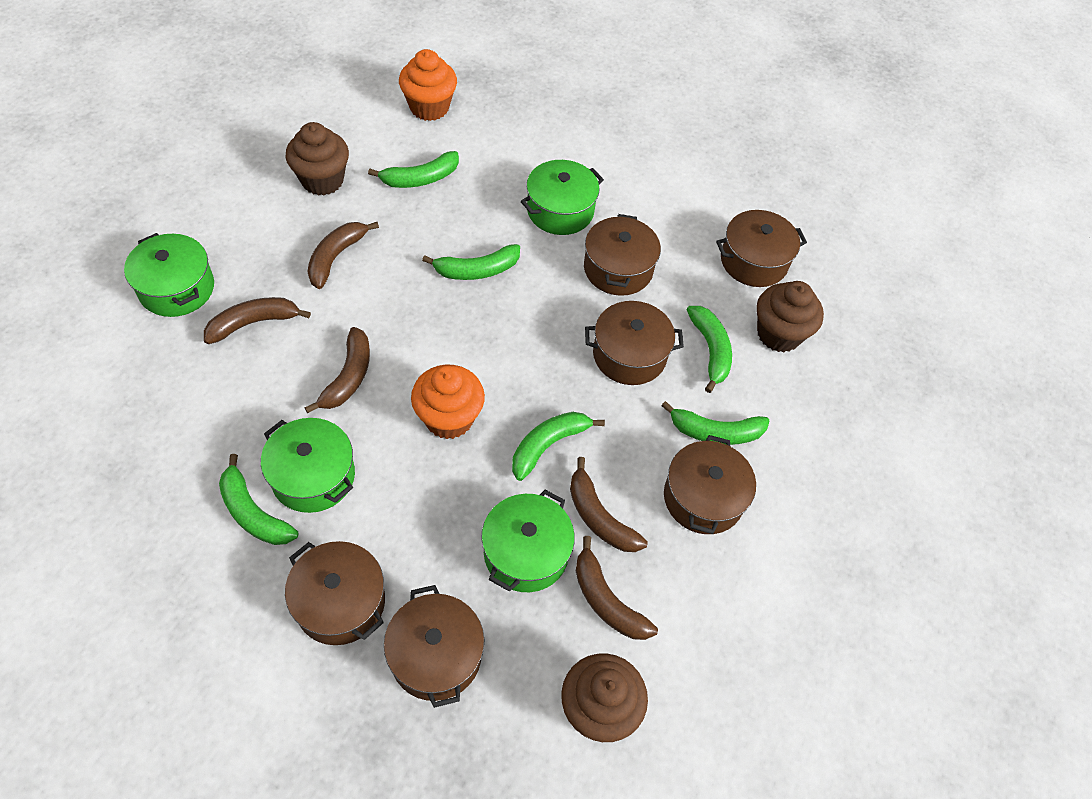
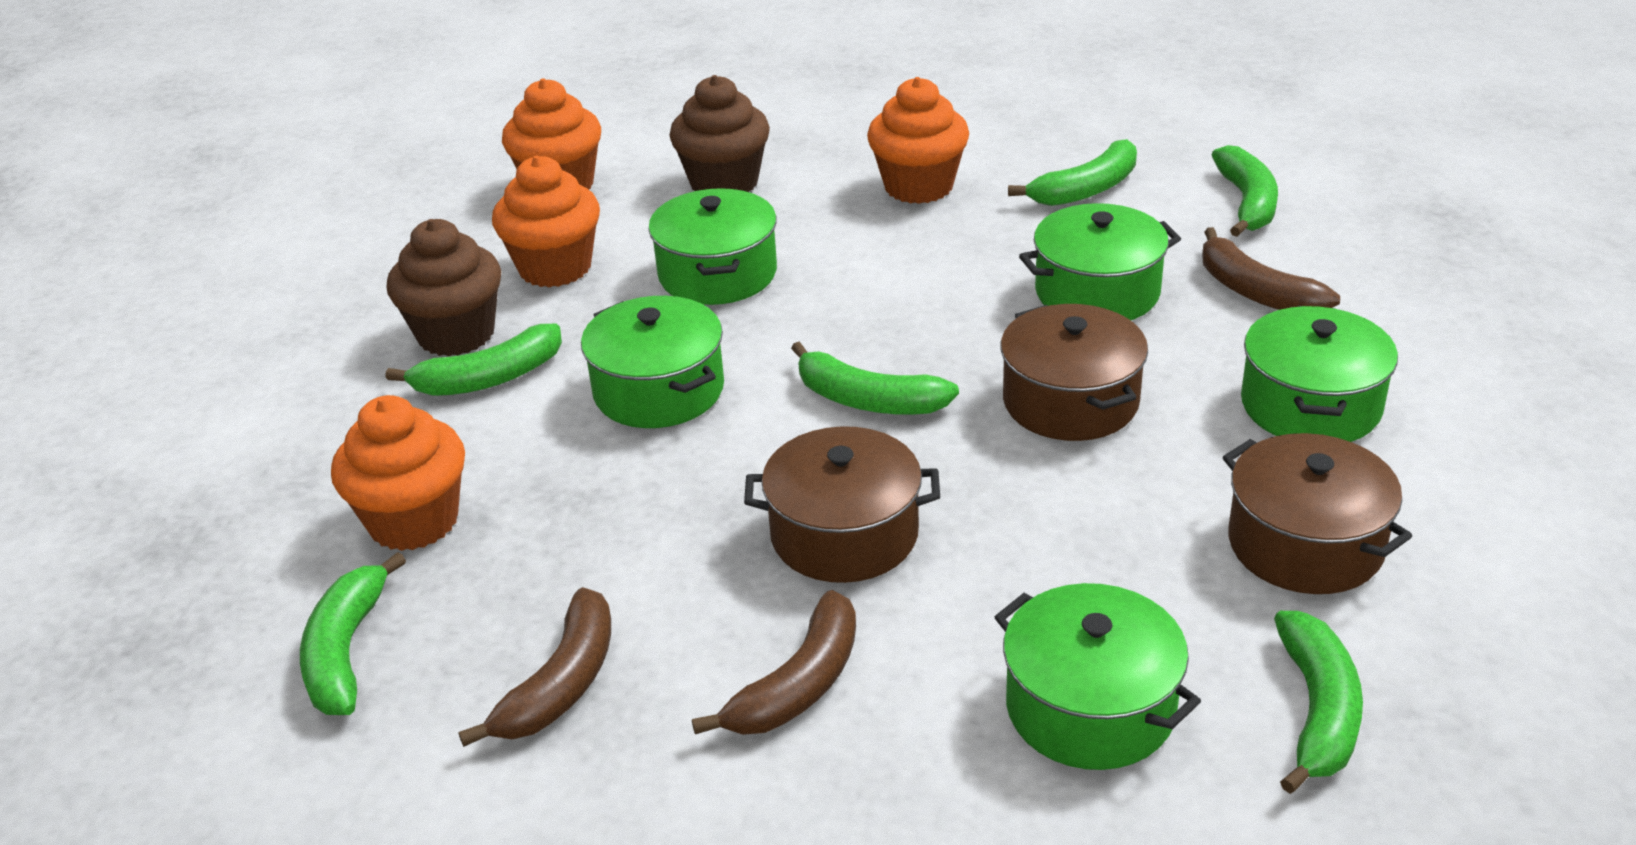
brown banana: [204,297,311,344] [304,327,370,413] [307,222,379,289] [570,457,648,552] [576,536,658,640] = 5 -> [459,587,611,747] [692,590,856,735] [1202,227,1340,310] = 3
brown cupcake: [286,122,349,196] [561,654,648,742] [757,281,824,352] = 3 -> [387,219,501,356] [669,75,770,192] = 2
brown pot: [285,541,385,645] [384,585,484,708] [584,214,661,296] [585,301,684,385] [664,435,756,534] [716,210,807,287] = 6 -> [744,426,940,583] [1001,304,1148,441] [1223,433,1412,594] = 3
green pot: [124,233,214,317] [261,418,355,513] [481,490,575,592] [521,160,604,235] = 4 -> [581,296,724,428] [648,188,777,305] [995,583,1201,770] [1019,203,1181,320] [1241,306,1398,442] = 5
orange cupcake: [399,49,457,121] [411,364,485,439] = 2 -> [331,395,465,551] [492,156,600,287] [502,78,601,189] [867,77,969,204] = 4

